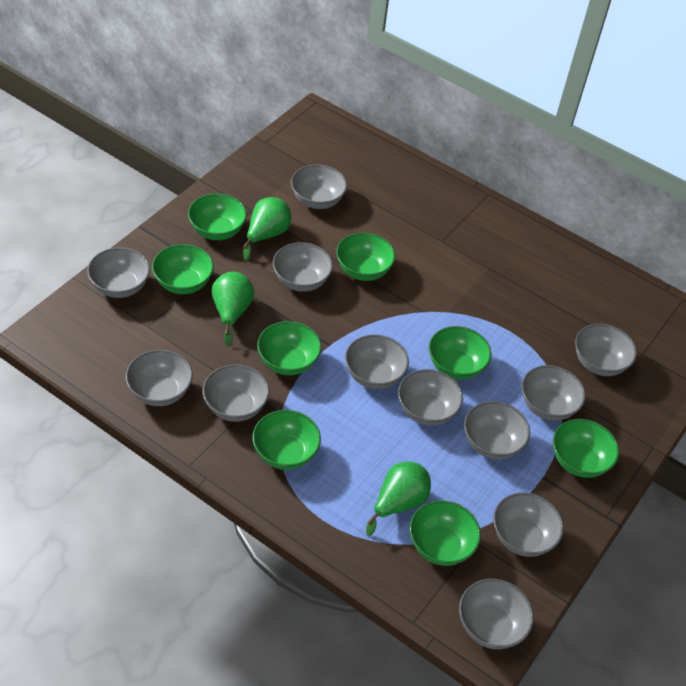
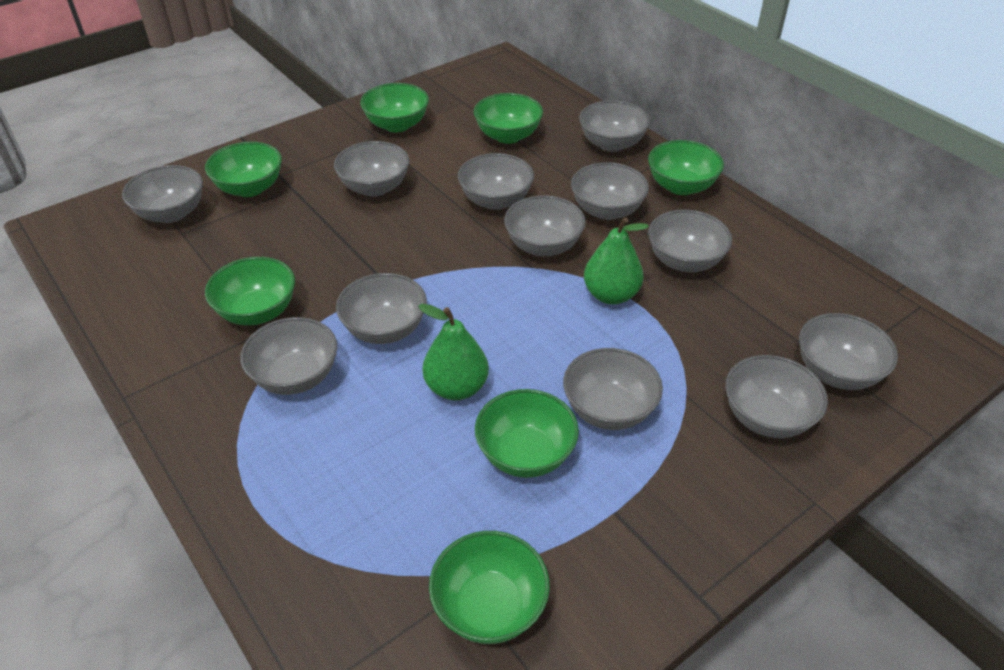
green bowl: [152,244,214,294] [188,193,247,240] [252,410,321,470] [257,321,321,375] [336,232,395,281] [409,500,481,566] [429,326,491,380] [553,419,619,478] = 8 -> [205,142,282,197] [205,257,295,325] [360,83,429,133] [429,531,550,644] [474,93,543,144] [475,389,579,478] [648,140,724,195] = 7
green pear: [212,272,254,347] [243,197,291,260] [366,462,431,536] = 3 -> [418,304,489,400] [584,217,649,304] = 2

